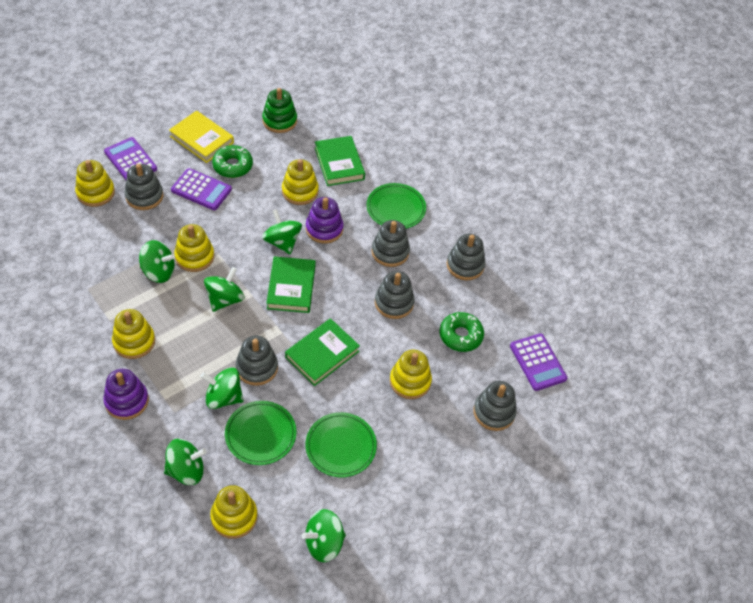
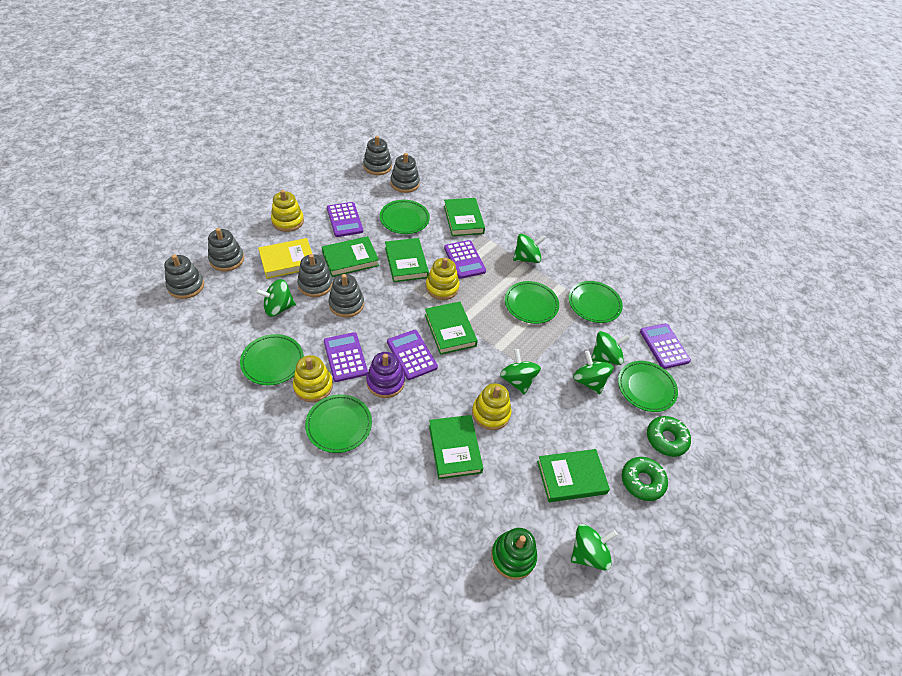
green book: [267,256,316,313] [285,318,360,386] [315,136,365,186] = 3 -> [322,236,379,277] [385,238,429,282] [425,302,478,355] [429,415,483,479] [444,198,485,236] [537,449,610,502] = 6
green plate: [225,401,297,465] [305,412,377,477] [366,183,426,229] = 3 -> [240,334,304,385] [305,394,372,453] [380,200,430,234] [505,281,559,324] [569,281,623,323] [618,361,678,412] = 6
purple calculator: [104,137,157,180] [171,168,232,210] [510,333,568,391] = 3 -> [324,332,368,382] [327,202,363,237] [387,330,438,380] [444,240,486,279] [640,323,691,369] = 5
purple stacking toy: [103,369,149,420] [306,197,344,244] = 2 -> [366,352,405,398] = 1
yellow stacking toy: [75,160,115,207] [112,309,155,359] [174,224,214,272] [210,485,258,539] [282,159,319,205] [390,350,432,399] = 6 -> [271,190,304,232] [293,355,333,402] [426,258,459,300] [472,383,512,430] = 4

